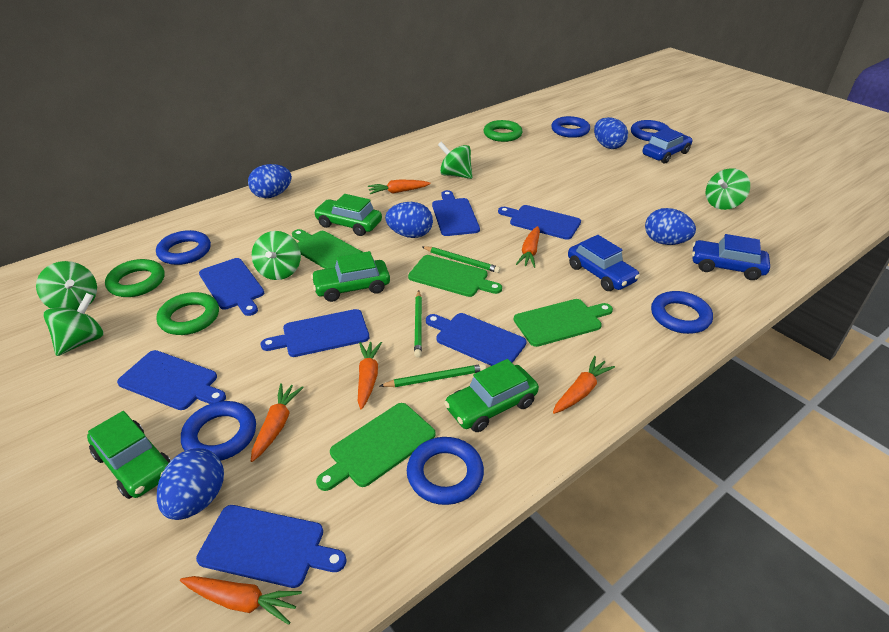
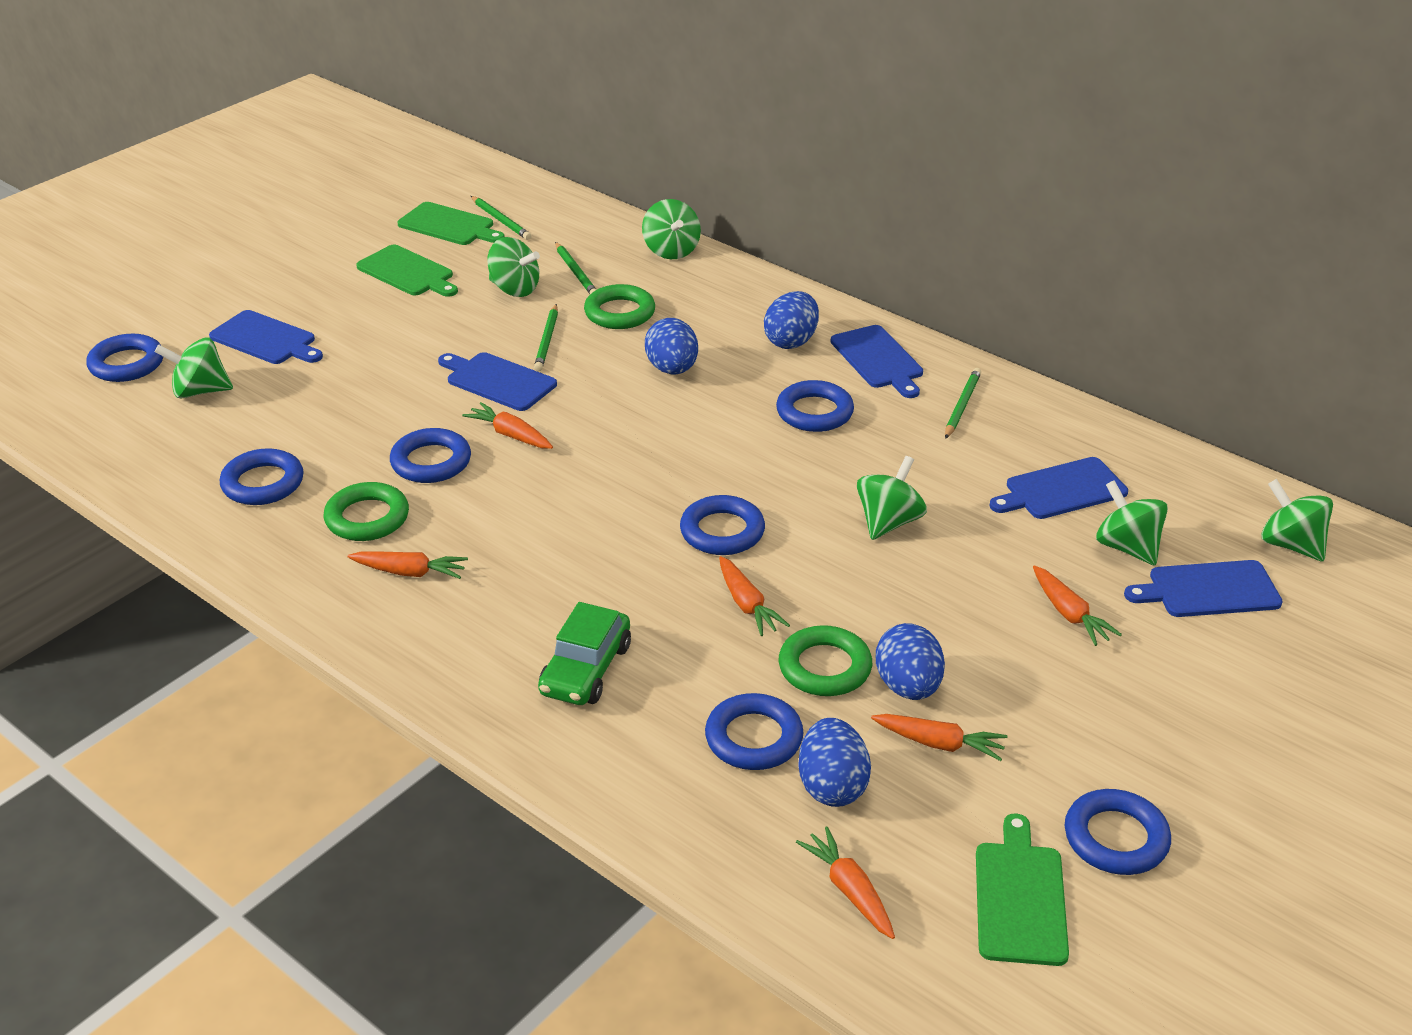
blue car: [568,235,640,291] [643,128,692,164] [692,234,770,280] = 3 -> none = 0
blue cutting board: [117,350,226,410] [196,505,346,588] [199,258,264,316] [260,309,369,357] [426,313,527,366] [432,190,480,236] [498,205,581,240] = 7 -> [209,310,323,364] [438,352,557,411] [831,325,923,398] [989,457,1128,519] [1124,560,1283,617] = 5
blue egg: [157,448,224,520] [248,164,292,198] [385,202,433,238] [594,117,628,149] [645,208,696,245] = 5 -> [645,318,698,374] [764,291,819,349] [798,718,871,807] [876,623,945,700] = 4
blue ring: [156,230,211,265] [181,401,256,461] [407,437,484,505] [551,116,590,138] [631,120,669,141] [651,291,713,334] = 6 -> [86,334,163,382] [220,448,304,505] [390,428,471,483] [680,495,765,555] [705,693,804,770] [776,380,854,432] [1065,789,1171,875] = 7
green car: [87,411,171,499] [311,251,390,302] [314,194,382,236] [444,359,539,432] = 4 -> [538,602,631,705] = 1
green cutting board: [292,229,362,269] [316,403,436,491] [408,255,502,297] [514,299,613,347] = 4 -> [356,245,458,297] [397,202,505,245] [976,813,1069,966] = 3
green pencil: [380,364,486,387] [414,290,422,357] [423,246,501,273] = 3 -> [471,196,531,240] [534,304,558,372] [555,242,597,294] [945,368,981,439] = 4
green spinning top: [36,261,97,310] [43,293,104,356] [252,231,301,280] [438,142,472,179] [706,168,750,210] = 5 -> [155,337,233,398] [487,237,540,297] [642,199,701,259] [857,456,927,540] [1096,480,1168,565] [1261,479,1333,562] = 6

